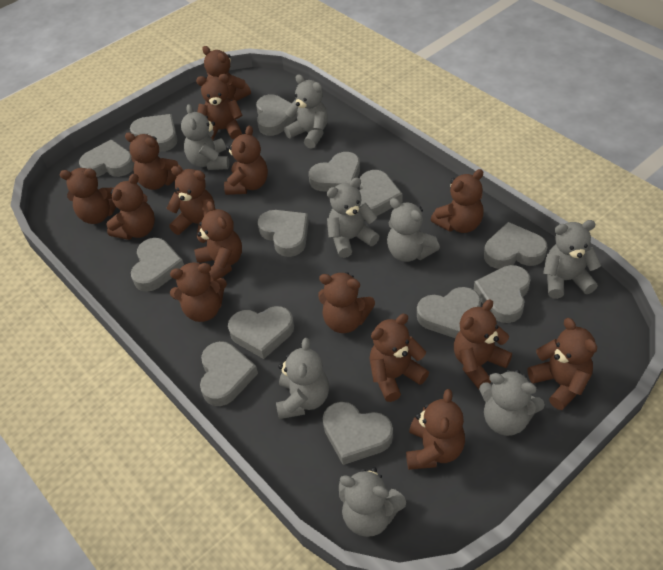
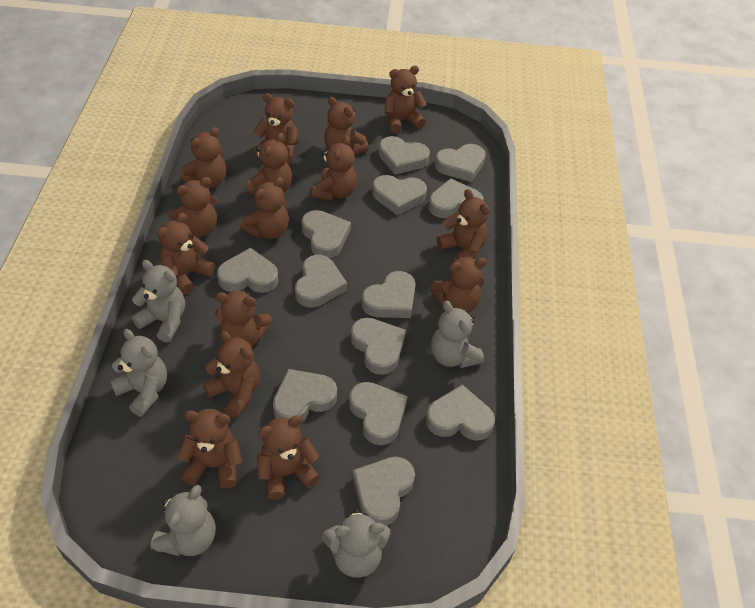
grey teddy bear: [181,104,229,170] [276,338,329,419] [284,74,328,149] [327,178,380,258] [339,467,406,537] [387,198,440,262] [479,370,545,436] [543,220,601,299] = 8 -> [110,329,167,417] [132,260,185,342] [151,485,216,556] [322,509,390,578] [431,301,484,368] = 5

